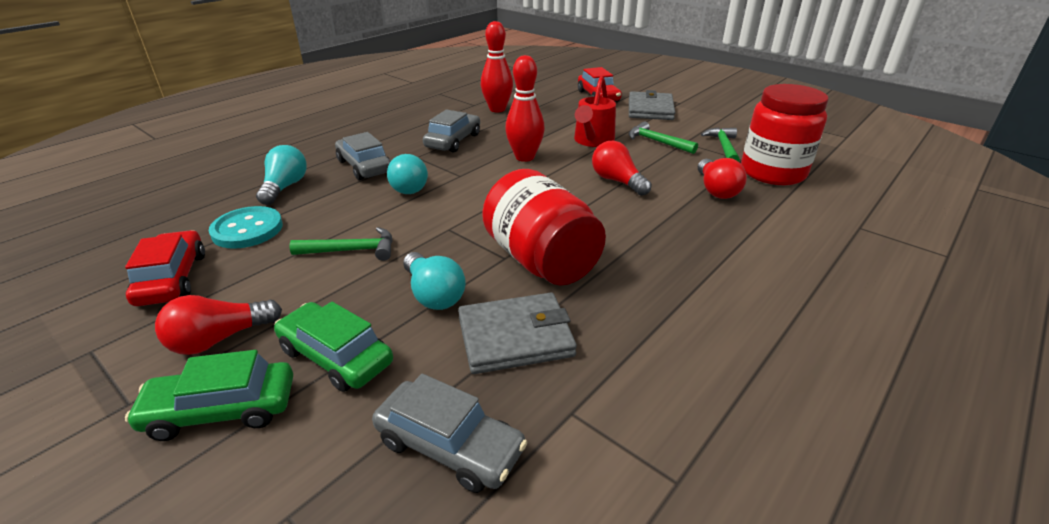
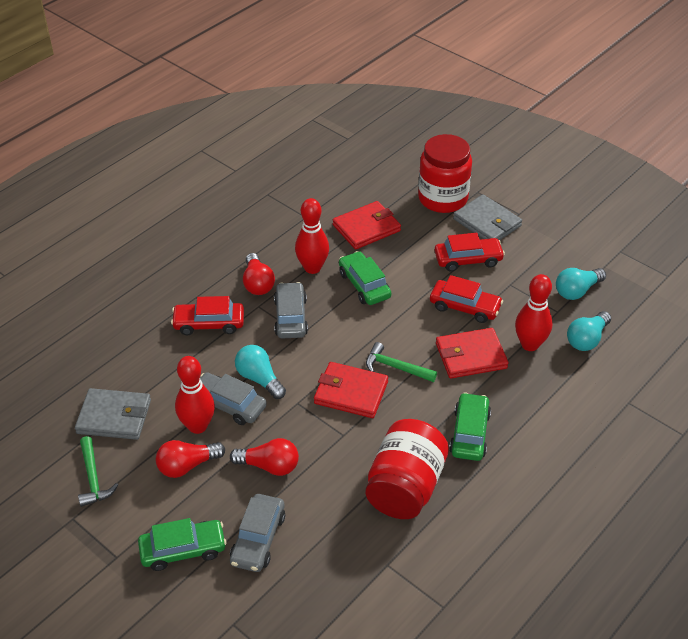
green car: [125,350,293,441] [274,302,393,392] = 2 -> [138,518,227,571] [339,251,391,305] [449,392,491,461] = 3
green hammer: [290,227,392,261] [629,121,698,154] [701,127,740,162] = 3 -> [78,436,118,507] [366,342,437,382] = 2
red bowling pin: [481,21,513,113] [505,55,545,162] = 2 -> [175,356,215,434] [295,198,329,274] [515,274,553,351] = 3
red car: [125,230,205,306] [578,67,622,102] = 2 -> [171,296,244,335] [430,275,503,323] [435,233,505,272] = 3
red wallet: none = 0 -> [314,362,388,418] [333,201,401,249] [436,328,509,379] = 3
red watering can: [574,76,616,147] = 1 -> none = 0
turquoise button: [209,206,283,249] = 1 -> none = 0

